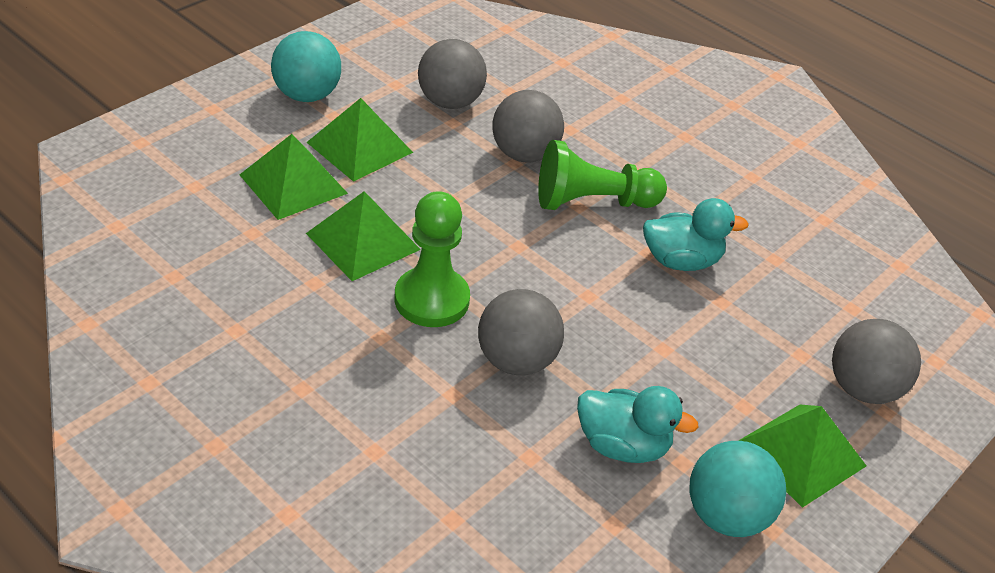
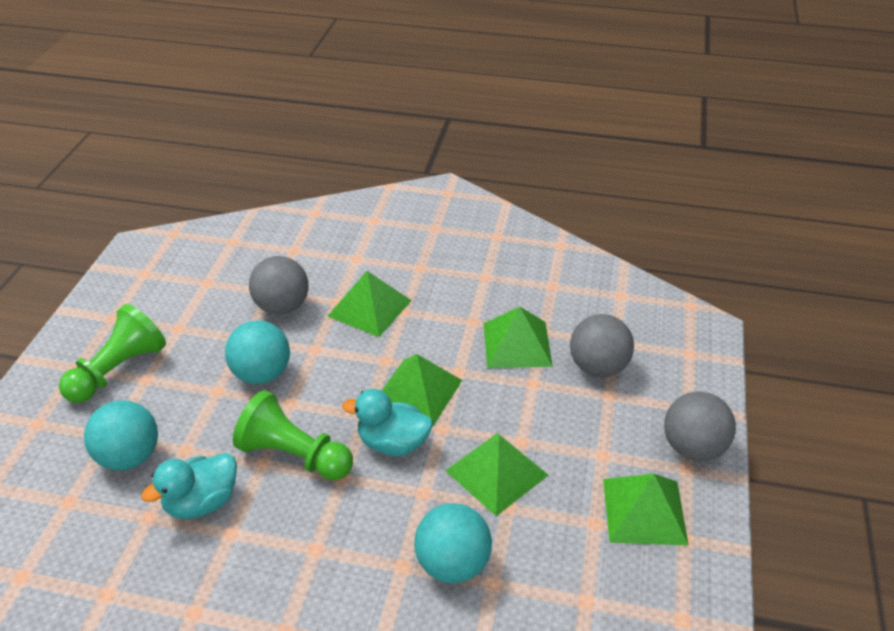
green pyramid: [239,134,348,220] [306,98,413,182] [306,191,421,281] [738,405,866,508] = 4 -> [328,271,412,337] [382,354,462,426] [445,433,548,516] [483,307,553,368] [603,474,689,546] = 5
grey ball: [418,39,487,109] [478,289,564,375] [493,90,564,163] [832,319,921,404] = 4 -> [249,256,308,315] [570,314,634,377] [664,392,736,461] = 3
turquoise ball: [271,31,341,102] [689,441,786,537] = 2 -> [84,400,158,471] [225,321,290,384] [414,503,492,583] = 3

